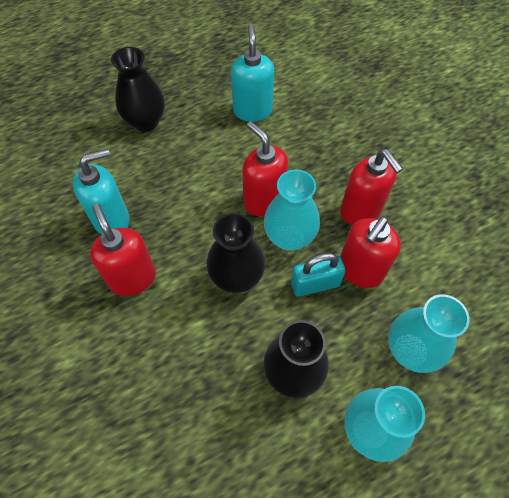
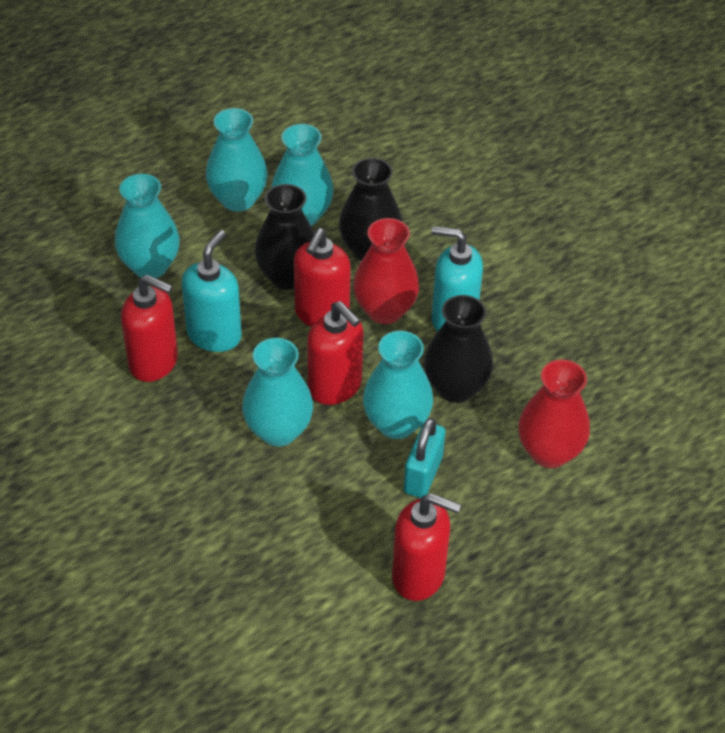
red vase: none = 0 -> [353,218,419,324] [518,360,590,468] = 2
turquoise vase: [264,170,320,251] [344,386,425,462] [388,294,470,373] = 3 -> [115,174,180,278] [206,108,268,212] [242,338,313,446] [271,124,334,226] [363,331,433,439] = 5

